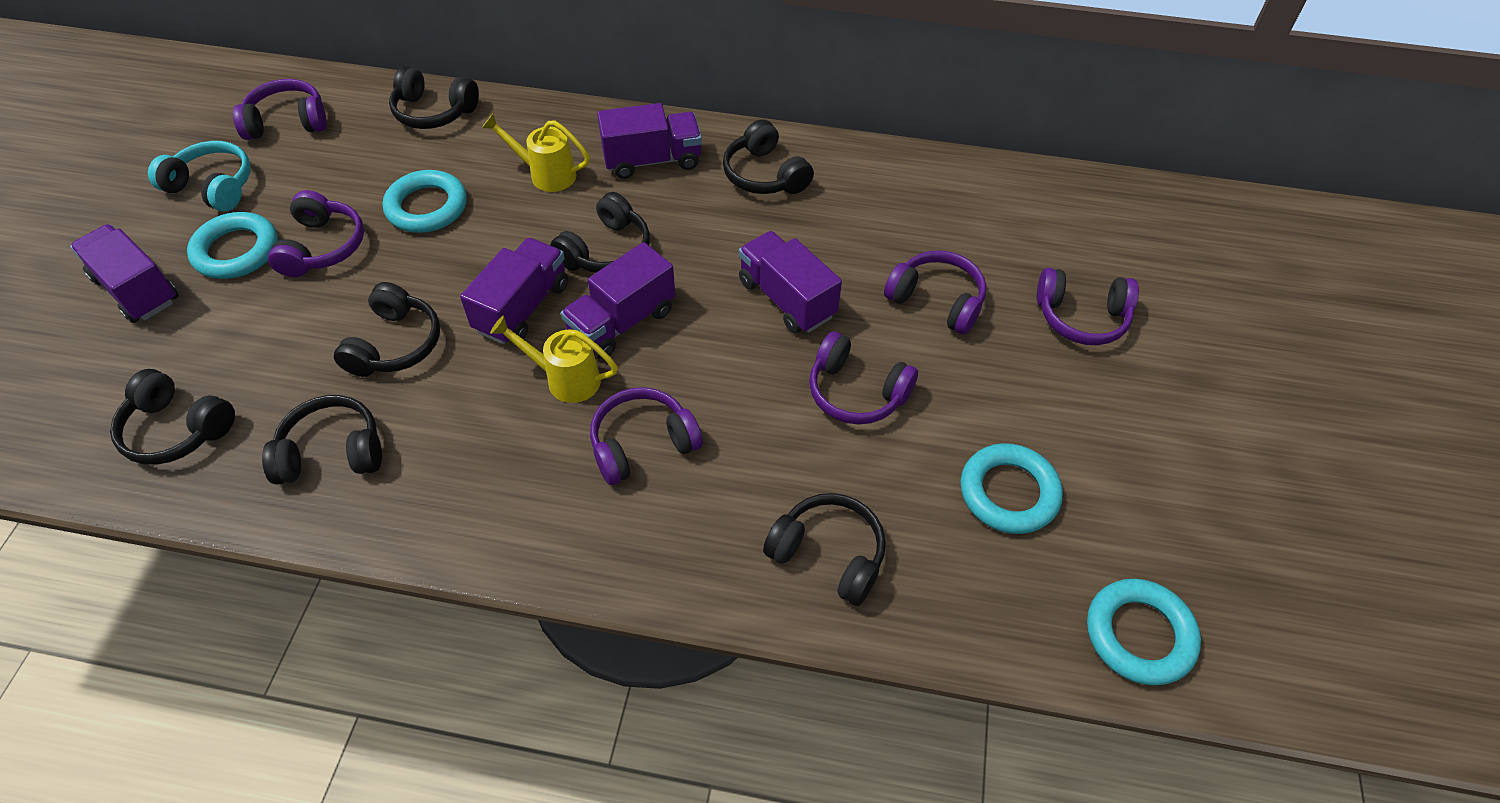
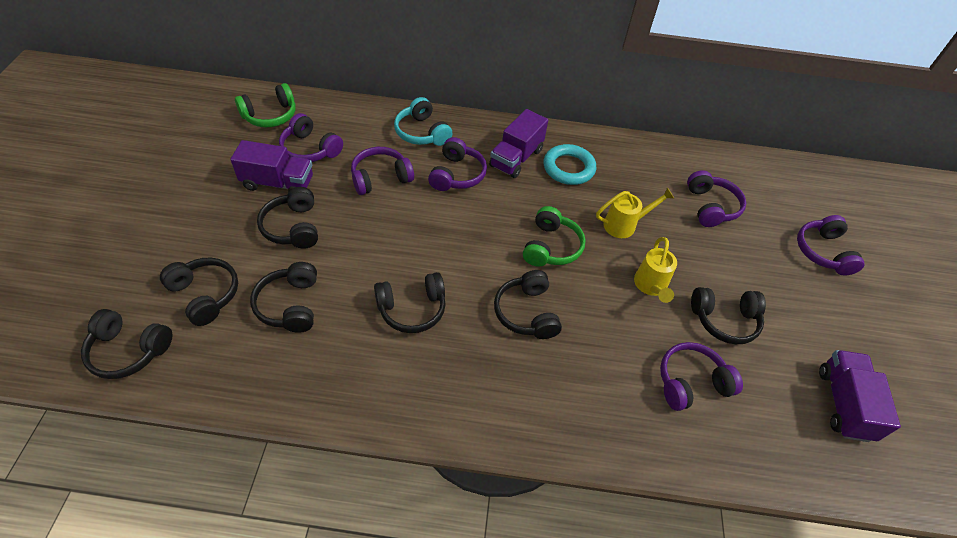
green headphones: none = 0 -> [235,83,296,127] [523,206,586,267] = 2
purple truck: [70,224,179,323] [460,238,568,344] [561,242,675,359] [597,103,702,179] [739,231,842,334] = 5 -> [230,140,313,193] [489,109,548,178] [819,350,901,442] = 3
turquoise ring: [187,212,278,279] [383,170,467,233] [961,443,1063,534] [1087,579,1201,685] = 4 -> [543,144,596,185] = 1

